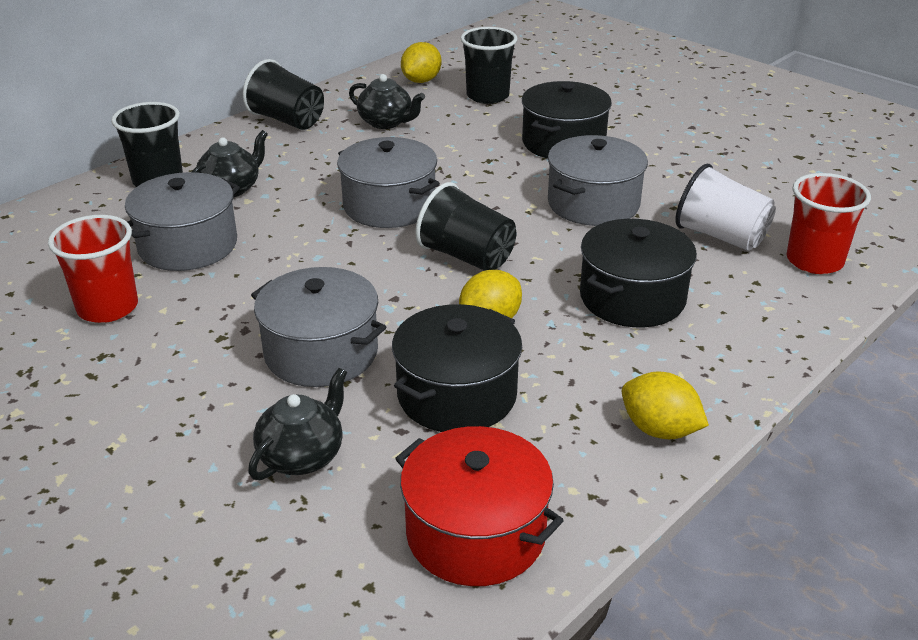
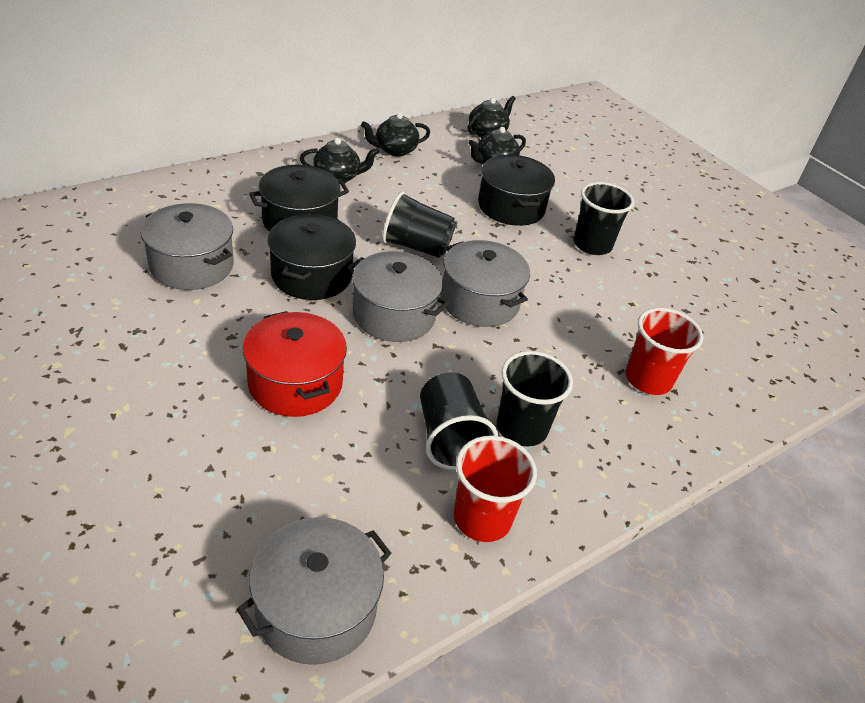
black teapot: [191,130,268,197] [248,368,347,480] [349,74,425,129] = 3 -> [300,138,379,183] [361,112,430,157] [468,96,516,138] [468,127,526,164] = 4
white cup: [675,163,776,251] = 1 -> none = 0
yellow lemon: [401,42,442,83] [459,270,522,318] [622,372,709,439] = 3 -> none = 0

